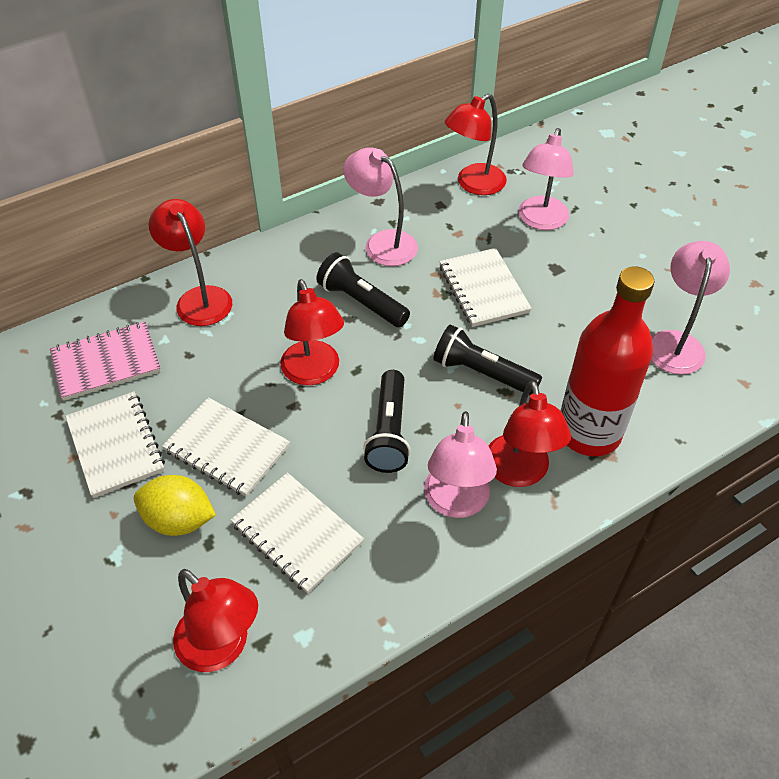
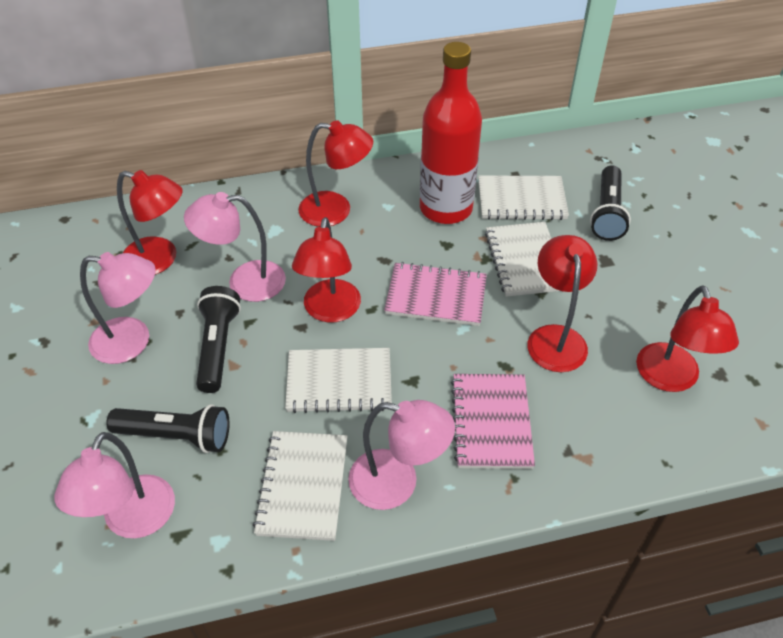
pink notebook: [50,322,161,401] = 1 -> [384,262,487,326] [451,374,535,469] = 2
yellow lemon: [134,475,216,536] = 1 -> none = 0

